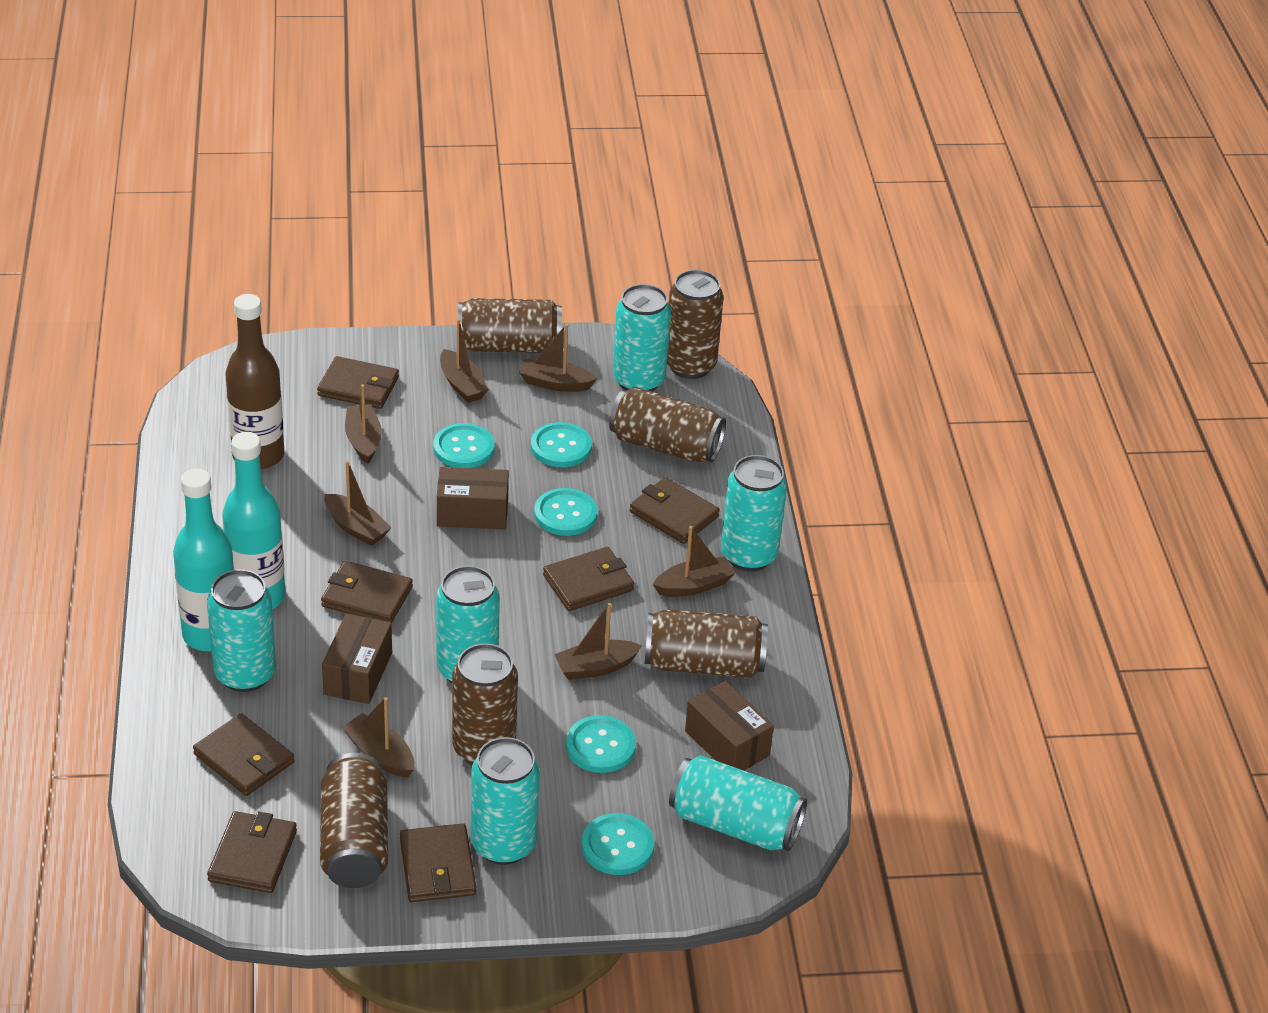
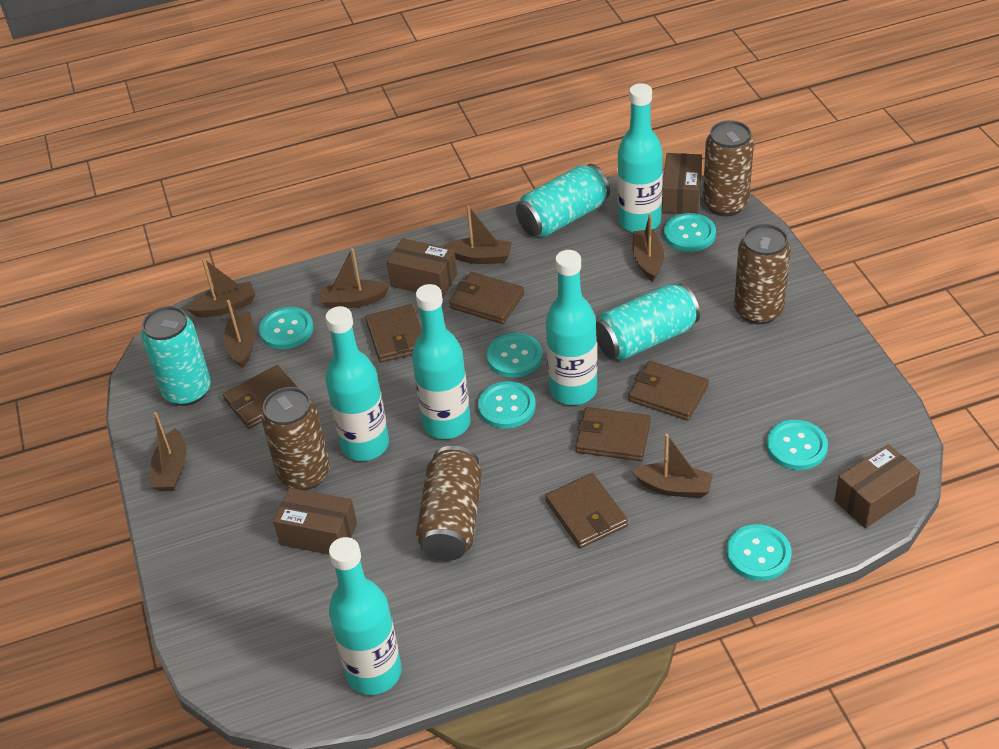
brown bottle: [226,294,284,470] = 1 -> none = 0
brown box: [322,613,392,704] [437,467,509,529] [685,681,774,770] = 3 -> [273,488,357,555] [387,238,457,298] [662,153,702,214] [834,444,920,528] = 4
brown can: [320,753,388,888] [452,643,518,765] [458,298,562,353] [609,387,726,462] [645,609,768,678] [667,270,723,379] = 6 -> [261,387,330,490] [416,446,482,561] [703,120,754,216] [734,224,791,325] = 4
brown wallet: [193,713,294,796] [207,811,297,893] [317,356,399,409] [321,561,413,623] [400,823,476,902] [543,547,634,611] [630,477,720,544] = 7 -> [223,365,298,429] [365,304,422,363] [449,272,524,324] [545,473,628,548] [575,407,651,461] [628,361,709,421] = 6
turquoise bottle: [173,468,234,651] [222,432,285,609] = 2 -> [326,306,389,461] [329,537,402,695] [412,284,471,439] [546,250,597,405] [617,83,663,232] = 5
turquoise button: [433,423,495,468] [531,422,592,467] [534,488,597,536] [566,715,636,773] [581,813,654,875] = 5 -> [259,307,314,349] [478,381,536,429] [487,333,543,378] [664,213,716,252] [726,524,792,581] [766,420,828,470] = 6
turquoise can: [207,569,276,692] [436,566,500,683] [471,737,540,865] [613,284,671,392] [669,755,807,851] [721,455,787,572] = 6 -> [141,306,211,406] [516,164,610,237] [596,283,700,360] = 3

